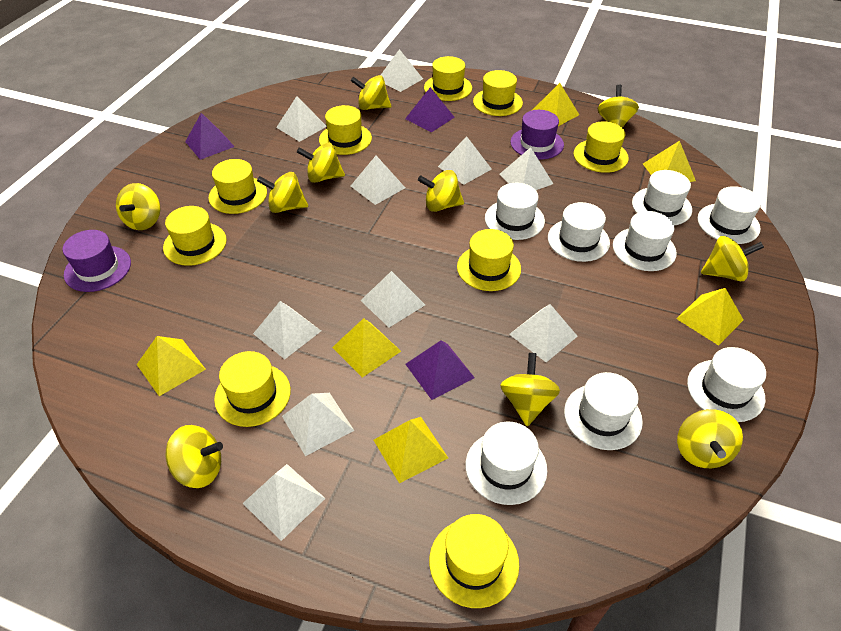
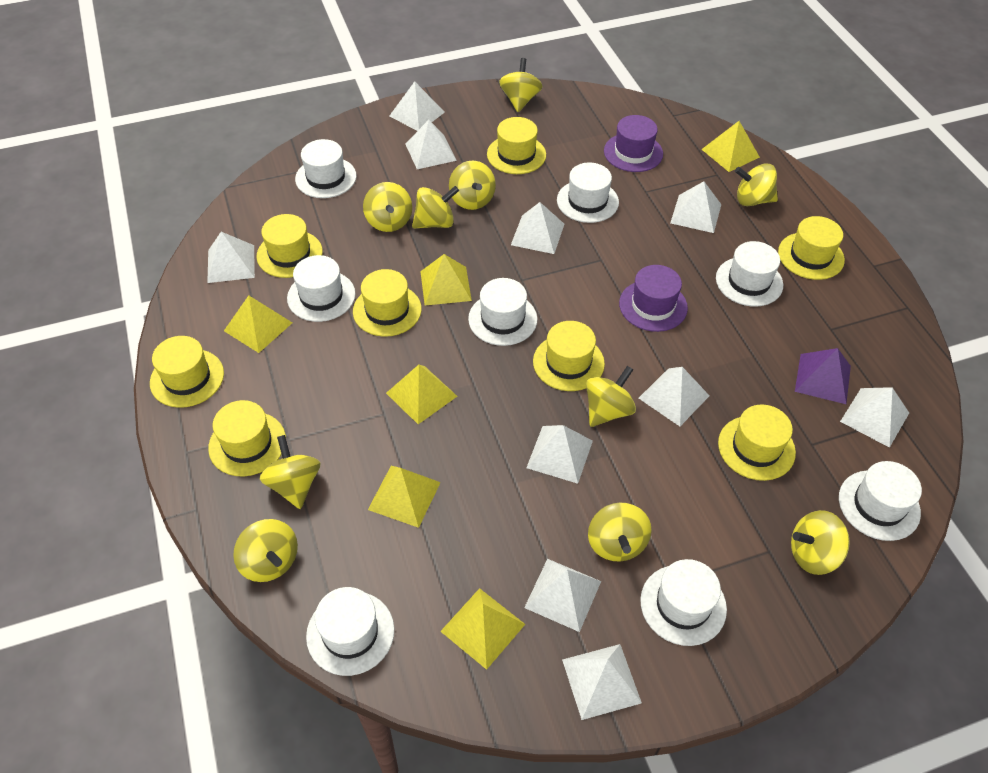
purple pyramid: [185,113,235,160] [405,87,455,132] [405,340,475,400] = 3 -> [795,348,851,404] = 1
yellow hat: [163,206,227,266] [208,159,267,214] [214,351,291,427] [319,105,372,155] [424,56,472,101] [429,514,519,608] [457,229,521,291] [473,70,523,116] [574,121,629,173] = 9 -> [150,336,224,408] [208,400,286,476] [257,214,323,278] [353,269,422,337] [487,117,546,174] [533,321,605,391] [718,404,796,481] [778,216,845,280] = 8

